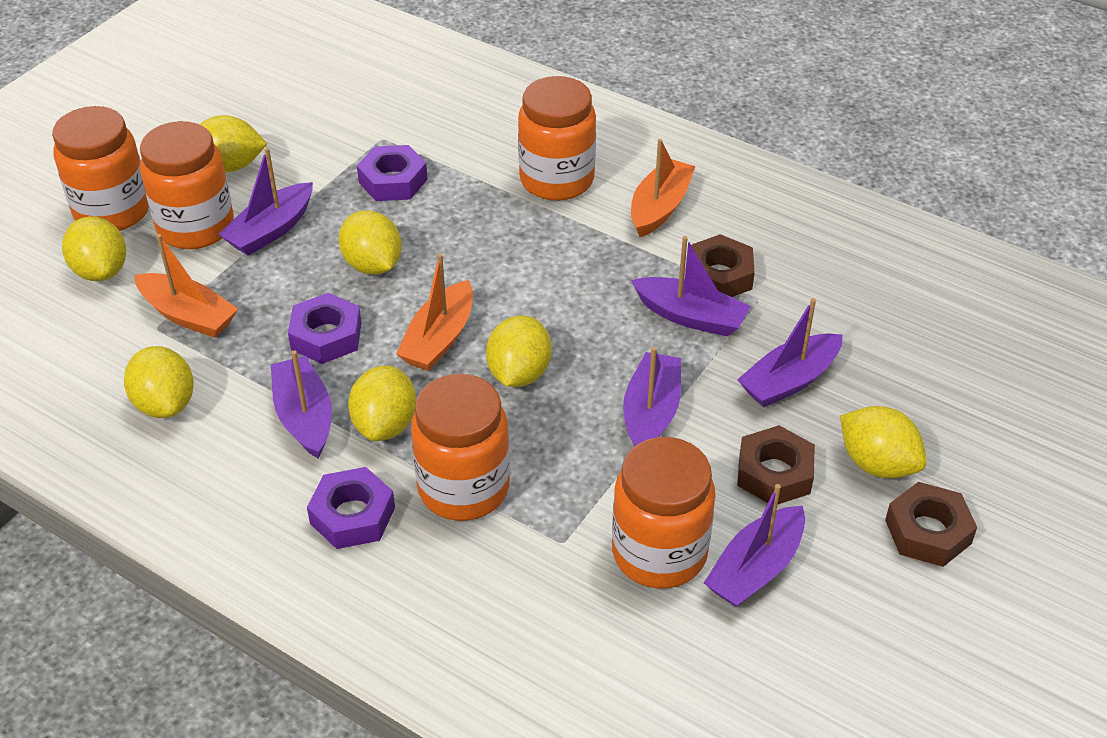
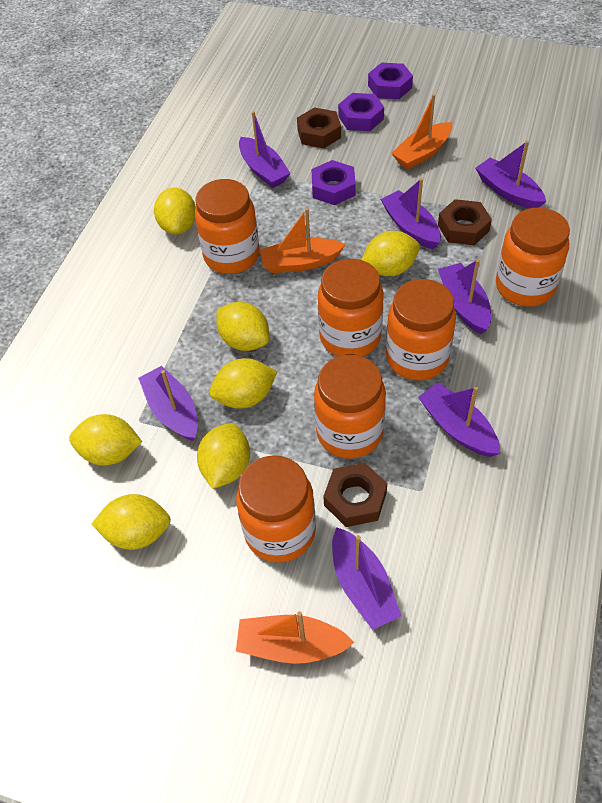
orange jar: [52,106,149,231] [140,121,234,249] [411,374,510,521] [518,76,596,201] [612,437,716,588] = 5 -> [195,179,259,274] [236,455,316,563] [314,355,386,459] [318,259,384,357] [386,279,456,381] [496,207,570,307] = 6
purple boat: [218,148,313,256] [271,350,332,459] [623,347,681,446] [631,236,751,337] [704,484,805,607] [737,298,843,407] = 6 -> [138,366,198,441] [239,111,291,188] [332,527,401,630] [380,178,441,249] [418,383,500,457] [438,259,491,334] [476,141,546,209] = 7

